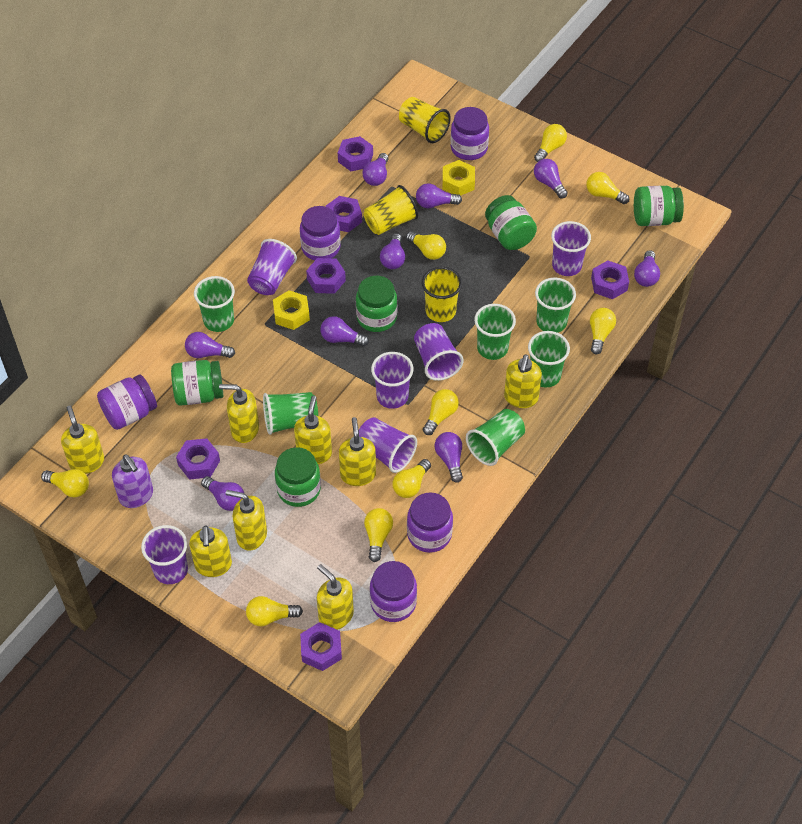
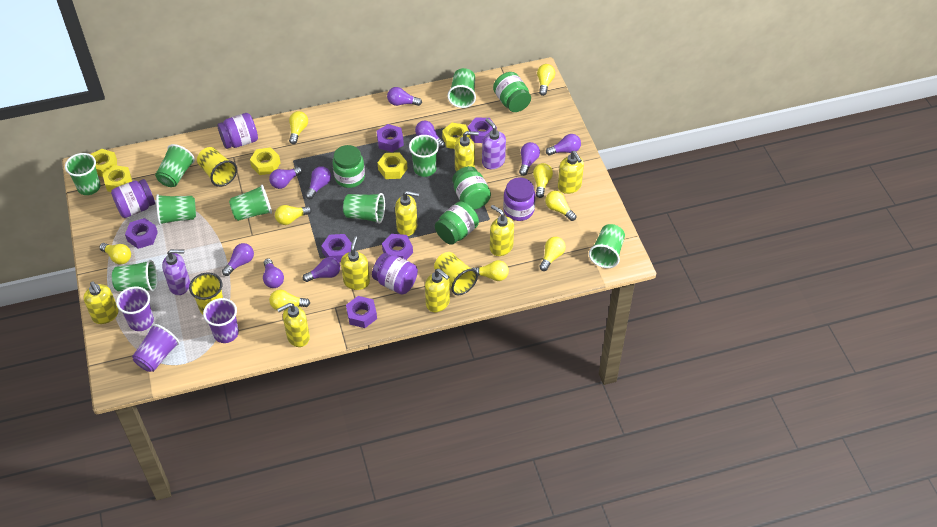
green cup: [194,276,235,332] [263,392,318,435] [466,409,525,466] [474,304,516,360] [528,331,570,388] [535,278,576,333] = 6 -> [65,153,101,195] [112,260,158,292] [155,144,195,187] [156,194,196,225] [229,185,272,221] [343,193,385,224] [409,135,439,177] [447,68,476,108] [589,224,625,268] = 9
green jar: [171,360,223,406] [275,447,321,507] [356,276,397,332] [485,195,537,250] [634,186,684,226] = 5 -> [333,145,365,188] [435,201,479,245] [452,166,491,210] [493,72,531,112] = 4
purple cup: [141,525,188,584] [247,239,297,295] [359,417,417,473] [371,352,414,409] [414,323,464,381] [551,221,591,276] = 6 -> [116,286,154,331] [132,324,179,372] [203,298,239,343] = 3
purple jar: [97,375,157,430] [300,206,341,260] [370,561,417,622] [407,492,453,553] [450,107,489,160] = 5 -> [111,179,155,218] [217,113,258,149] [372,253,418,294] [503,178,535,221] = 4
purple soap dispenser: [112,454,153,508] = 1 -> [162,249,190,295] [482,118,506,169] = 2
yellow nut: [273,290,310,330] [442,160,475,196] = 2 -> [90,149,117,177] [103,165,132,192] [250,147,281,175] [378,152,408,179] [442,123,470,149] = 5

